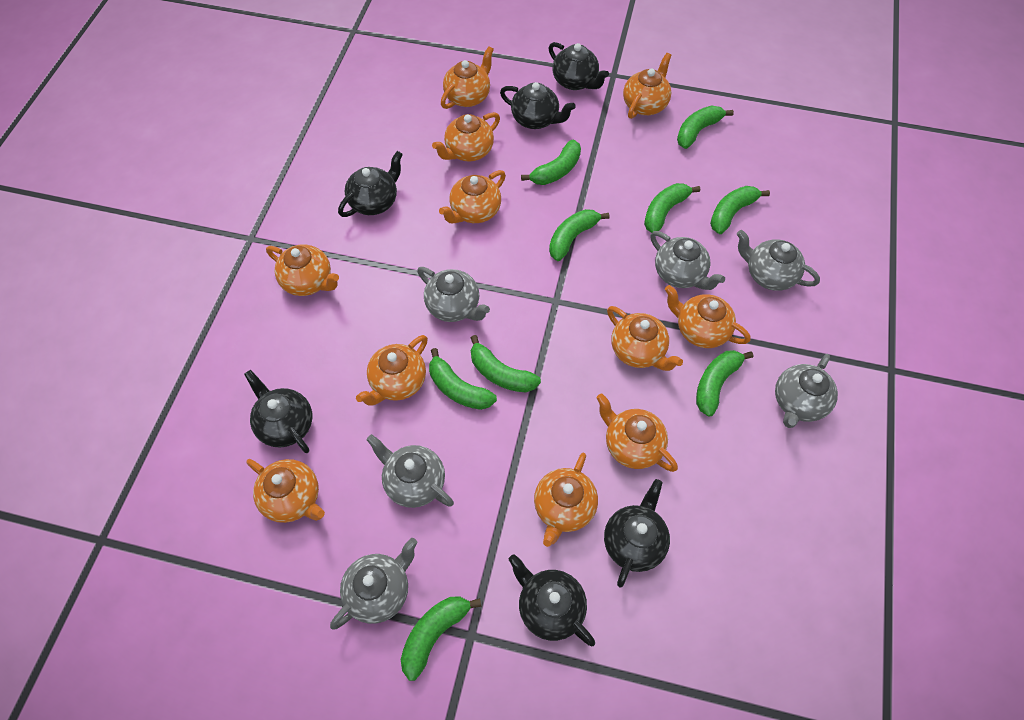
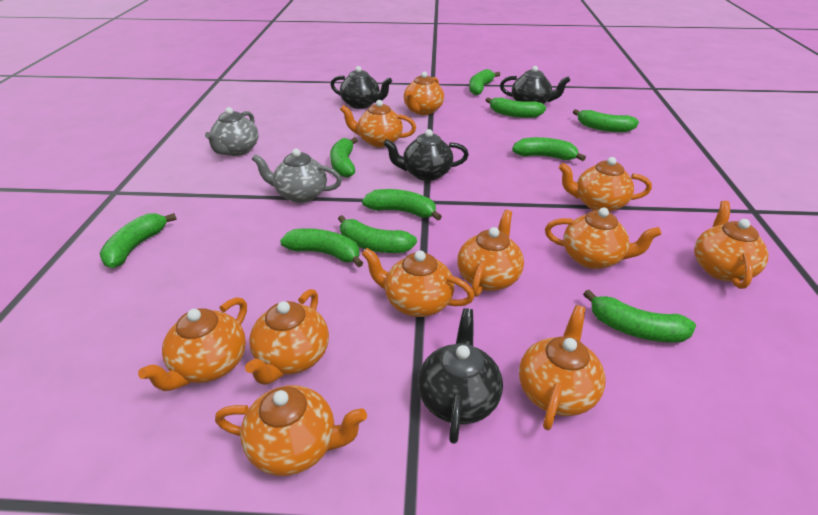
black teapot: [244,370,312,453] [338,151,403,217] [500,82,576,129] [508,554,595,646] [548,42,609,90] [604,479,670,588] = 6 -> [331,66,392,109] [383,129,469,181] [418,308,503,444] [500,66,570,104] = 4
green banana: [401,596,482,681] [429,348,497,410] [470,335,541,393] [521,140,581,185] [549,209,609,261] [644,183,700,233] [677,105,734,149] [696,350,753,417] [710,186,770,234] = 9 -> [99,213,177,268] [280,228,363,267] [330,137,358,178] [338,215,417,253] [362,189,442,221] [469,69,500,95] [486,97,546,118] [512,137,586,161] [573,109,639,132] [583,290,696,342] = 10
grey teapot: [330,538,418,630] [366,434,454,508] [417,267,490,322] [650,231,725,290] [737,230,820,291] [775,354,838,428] = 6 -> [205,107,259,156] [252,149,342,203] = 2

